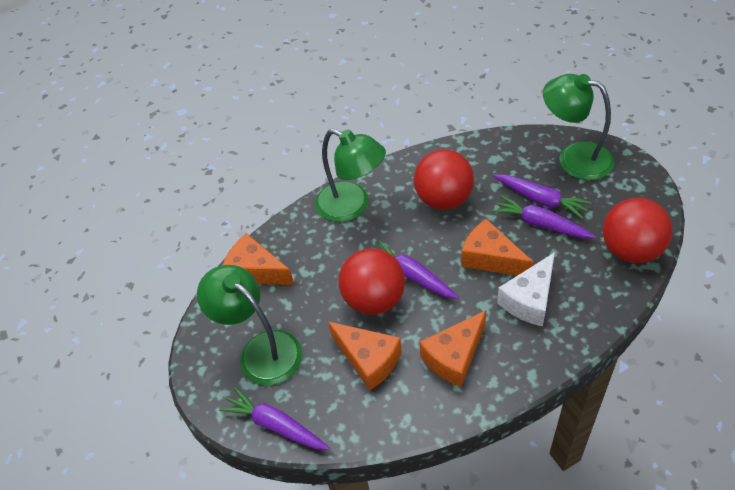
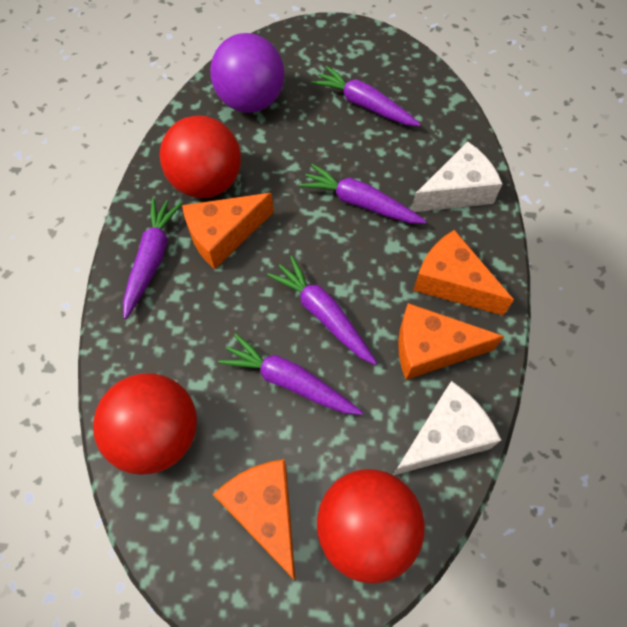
green lamp: [197,265,302,385] [315,129,386,222] [543,74,614,180] = 3 -> none = 0
purple ball: none = 0 -> [210,33,284,113] = 1
purple carrot: [219,387,330,450] [372,240,459,299] [492,195,596,238] [493,174,592,219] = 4 -> [123,198,182,319] [218,333,363,415] [267,256,377,365] [299,164,426,224] [311,66,421,126] = 5
white cheese: [497,252,555,326] = 1 -> [393,381,501,475] [411,142,502,212] = 2

